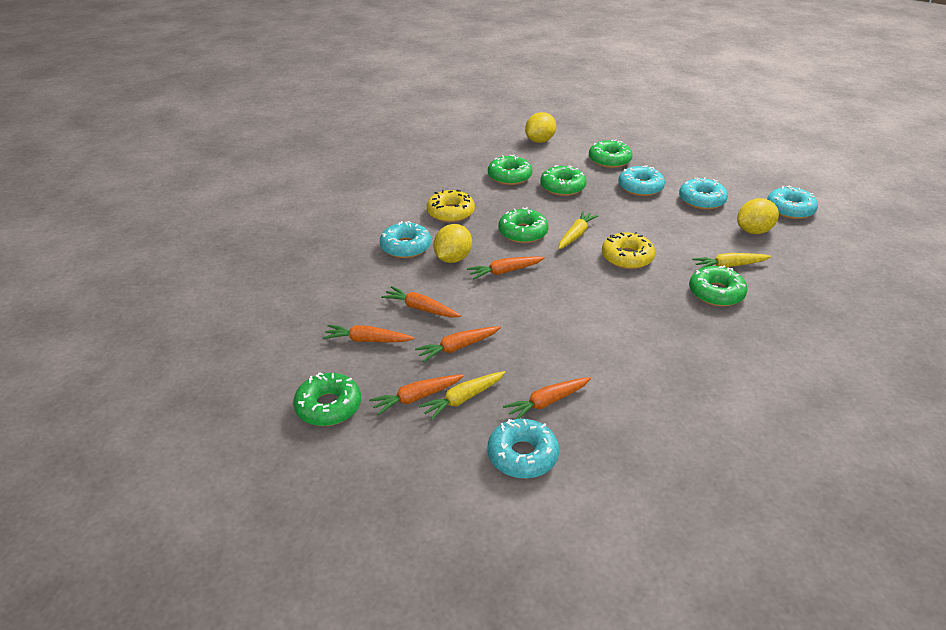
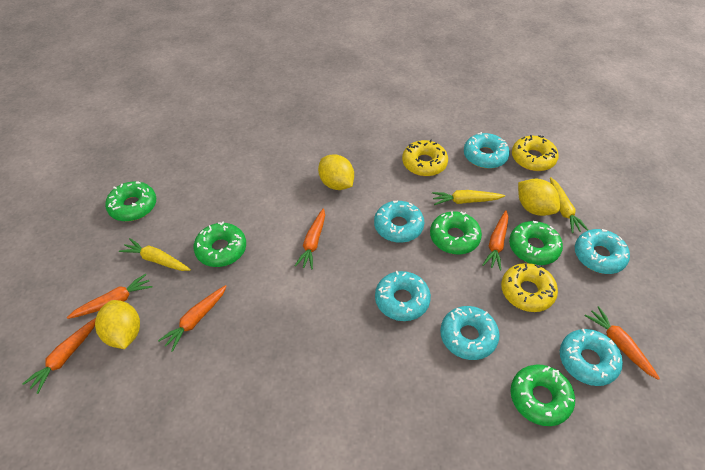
green donut: [293,372,361,426] [488,155,533,185] [498,208,549,243] [540,165,587,196] [589,140,632,168] [689,265,747,306] = 6 -> [105,181,156,221] [194,222,246,267] [430,211,482,255] [509,221,563,265] [510,364,575,426] = 5
turquoise donut: [380,221,431,258] [488,419,559,479] [618,165,665,196] [679,177,728,210] [767,185,818,219] = 5 -> [374,201,424,243] [375,271,431,321] [440,306,500,360] [464,132,510,169] [560,329,623,386] [575,229,630,274] = 6
yellow donut: [427,190,475,223] [602,232,655,269] = 2 -> [402,139,448,176] [501,263,558,312] [512,135,559,171] = 3

